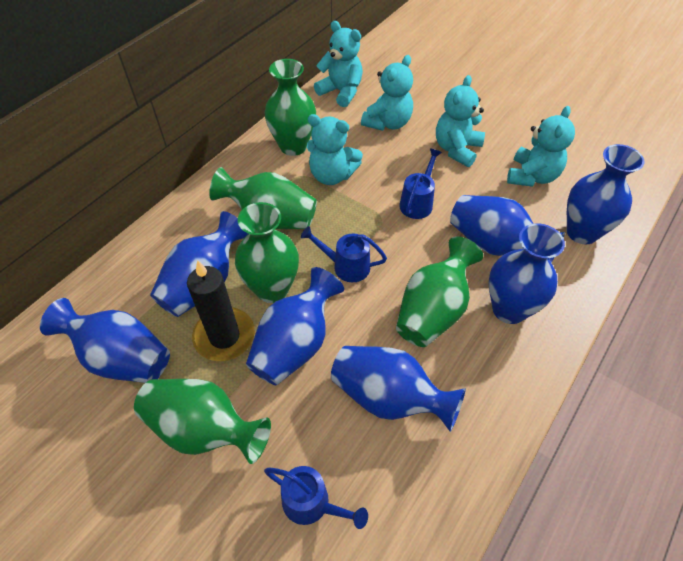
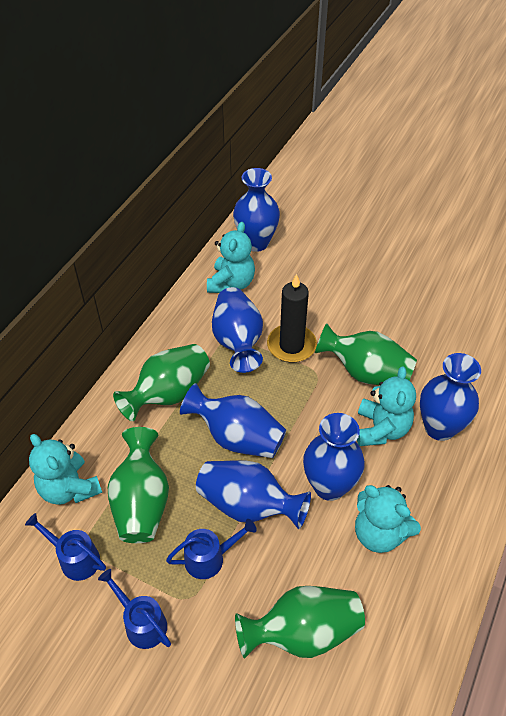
blue vase: [40,298,170,383] [150,211,248,317] [246,267,344,385] [331,346,466,432] [450,195,565,263] [489,223,565,324] [567,144,645,244] = 7 -> [180,383,286,458] [196,460,311,529] [212,287,263,373] [233,168,280,252] [303,413,365,501] [420,353,481,441] = 6
green vase: [134,379,271,464] [209,167,317,229] [235,202,299,303] [265,59,316,156] [396,236,483,347] = 5 -> [108,427,169,543] [113,344,210,421] [235,586,365,659] [315,323,417,385] = 4
turquoise teddy bear: [306,114,363,185] [314,21,363,107] [361,55,413,131] [436,75,485,167] [507,106,575,187] = 5 -> [29,434,102,505] [207,222,255,293] [355,485,421,553] [357,366,416,446] = 4

